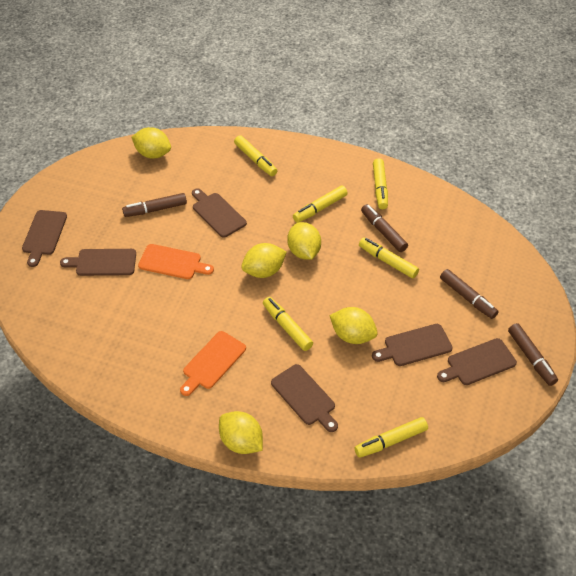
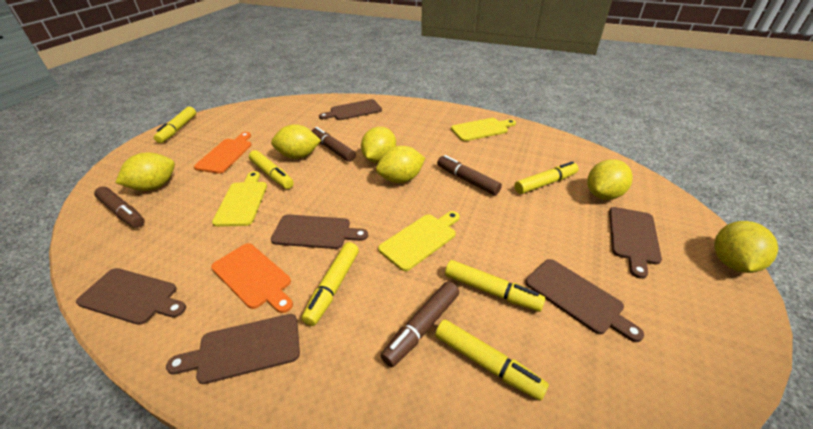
yellow cutting board: none = 0 -> [212,171,267,227] [378,211,460,271] [451,118,516,141] = 3
yellow lemon: [132,127,171,158] [219,411,263,454] [241,243,286,278] [287,222,321,260] [329,307,378,344] = 5 -> [115,153,175,191] [271,124,321,159] [361,127,396,163] [376,146,425,183] [587,159,633,200] [714,221,778,273] = 6

